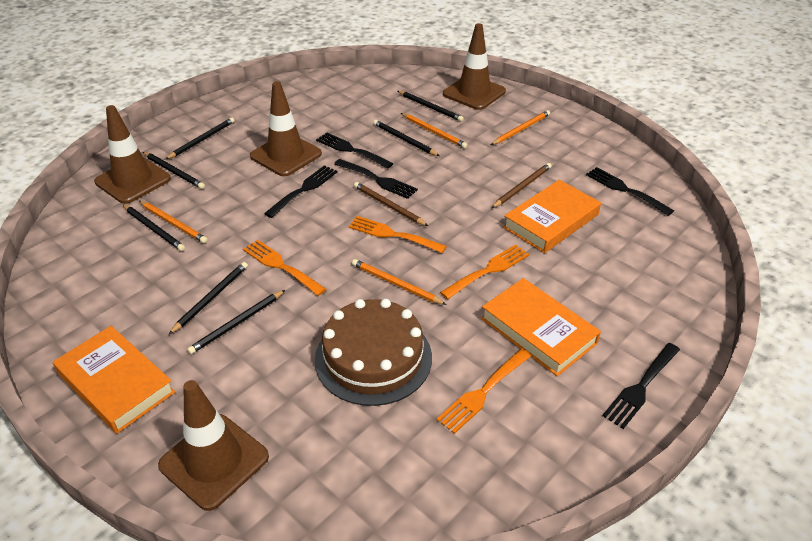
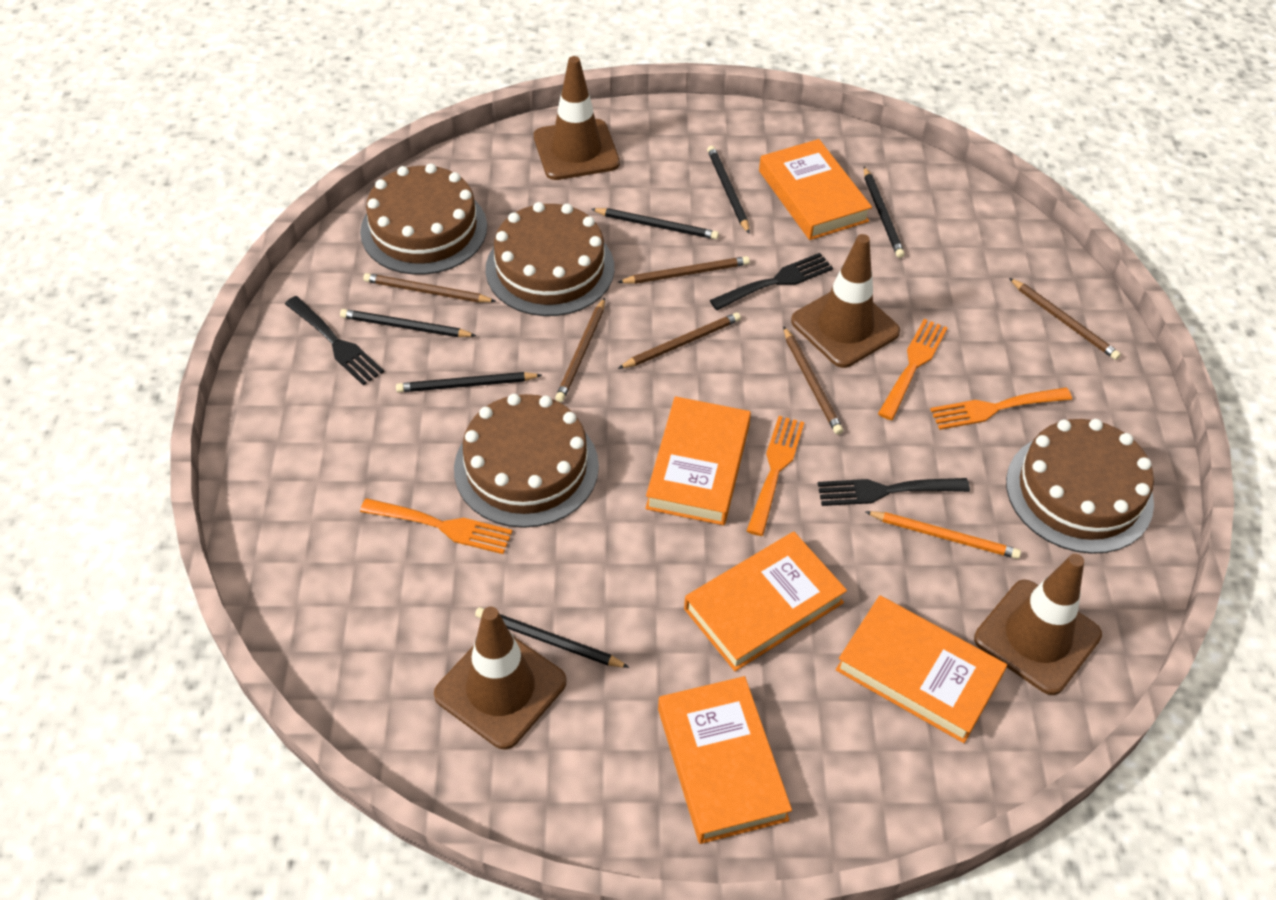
black fork: [264,165,337,218] [316,132,393,169] [334,159,418,199] [586,167,674,216] [602,343,680,429] = 5 -> [285,296,384,385] [710,253,833,310] [818,478,970,506] = 3
black pencil: [123,204,185,251] [143,152,205,189] [166,117,235,159] [169,262,248,334] [187,290,285,354] [373,120,440,156] [398,91,464,122] = 7 -> [340,309,476,337] [396,372,542,393] [475,607,629,668] [591,208,719,239] [707,146,750,234] [864,167,905,258] = 6
brown cake: [315,299,432,406] = 1 -> [360,163,487,275] [454,394,599,528] [486,202,614,316] [1006,419,1154,554] = 4
brown pencil: [354,182,428,226] [492,163,551,208] = 2 -> [363,273,496,303] [555,298,605,402] [618,256,750,284] [618,312,741,369] [783,326,843,435] [1009,278,1121,360] = 6
orange book: [53,326,175,434] [481,278,601,376] [503,180,601,253] = 3 -> [645,396,751,525] [658,676,792,844] [684,532,847,671] [759,139,872,240] [836,595,1007,743] = 5
orange pencil: [139,201,207,243] [352,259,447,305] [401,113,468,148] [491,110,550,145] = 4 -> [865,511,1021,559] = 1

